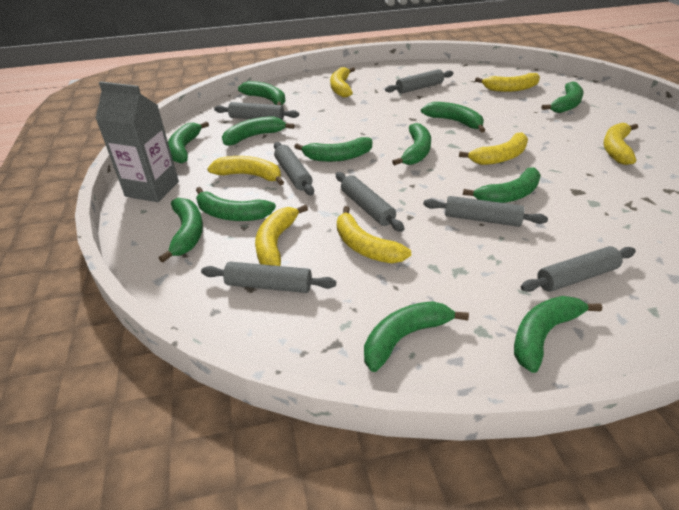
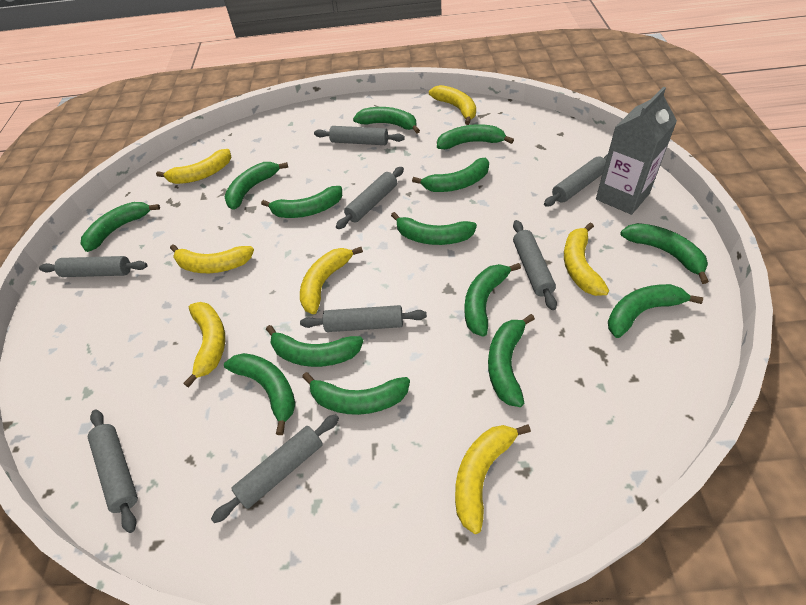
green banana: [159,198,203,263] [168,121,209,164] [196,187,276,221] [222,116,295,146] [238,81,285,105] [294,137,372,162] [364,301,469,372] [392,123,431,166] [421,102,485,133] [463,167,541,203] [514,296,602,373] [541,82,583,113] = 12 -> [81,202,160,252] [224,162,288,210] [224,353,296,435] [261,186,342,218] [266,325,363,367] [302,372,410,415] [353,107,420,133] [391,212,477,245] [412,158,489,192] [437,124,514,149] [464,263,521,337] [488,314,535,407] [608,284,703,338] [620,223,709,284] = 14
grey rolling pin: [201,262,336,293] [214,102,299,120] [274,142,314,195] [336,172,405,232] [385,69,453,94] [423,196,548,227] [521,246,636,292] = 7 -> [39,256,147,277] [88,410,138,533] [211,414,339,523] [300,305,427,332] [314,126,405,145] [336,167,404,229] [513,220,557,310] [544,154,608,207] = 8

